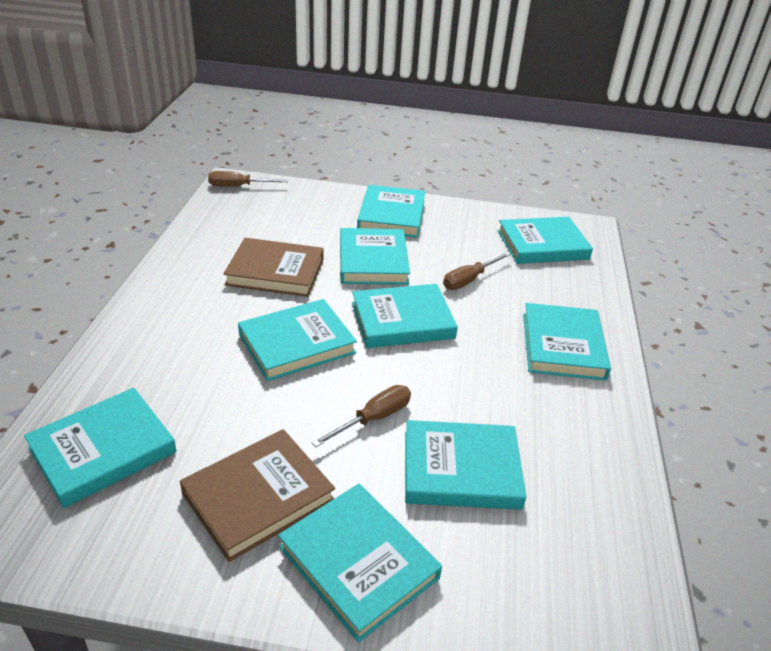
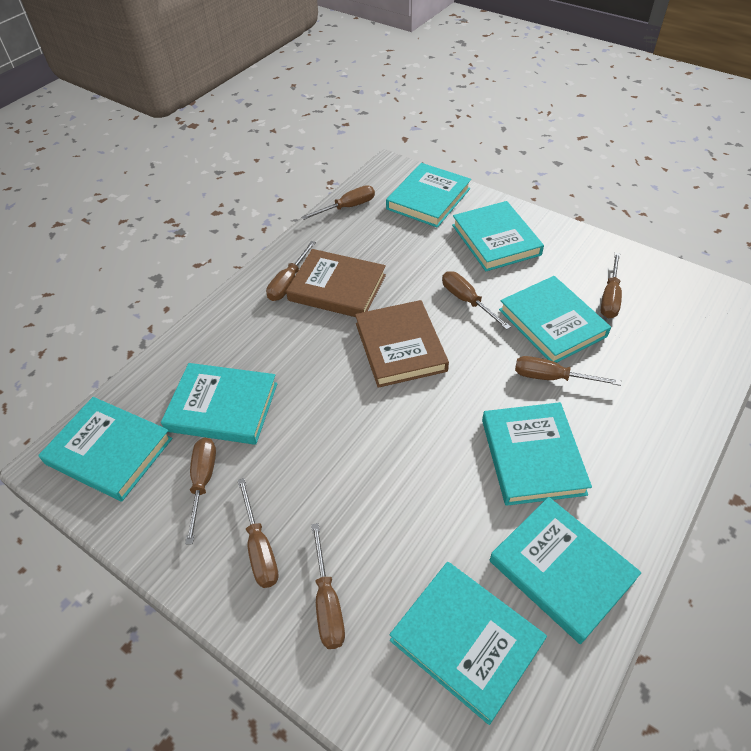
brown screwdriver: [208,171,288,187] [311,385,411,447] [443,252,511,290] = 3 -> [185,438,216,545] [237,478,278,588] [266,241,316,301] [302,185,375,220] [311,523,345,649] [442,271,511,330] [515,356,621,386] [601,253,622,318] = 8
turquoise book: [24,388,177,508] [238,299,357,381] [278,484,442,643] [340,228,410,285] [352,284,458,348] [357,185,425,238] [405,420,526,510] [497,217,593,264] [523,303,611,381] = 9 -> [38,397,172,502] [161,363,277,445] [386,163,471,228] [389,562,547,725] [452,201,544,271] [482,402,592,506] [490,497,641,644] [499,276,611,363] = 8

